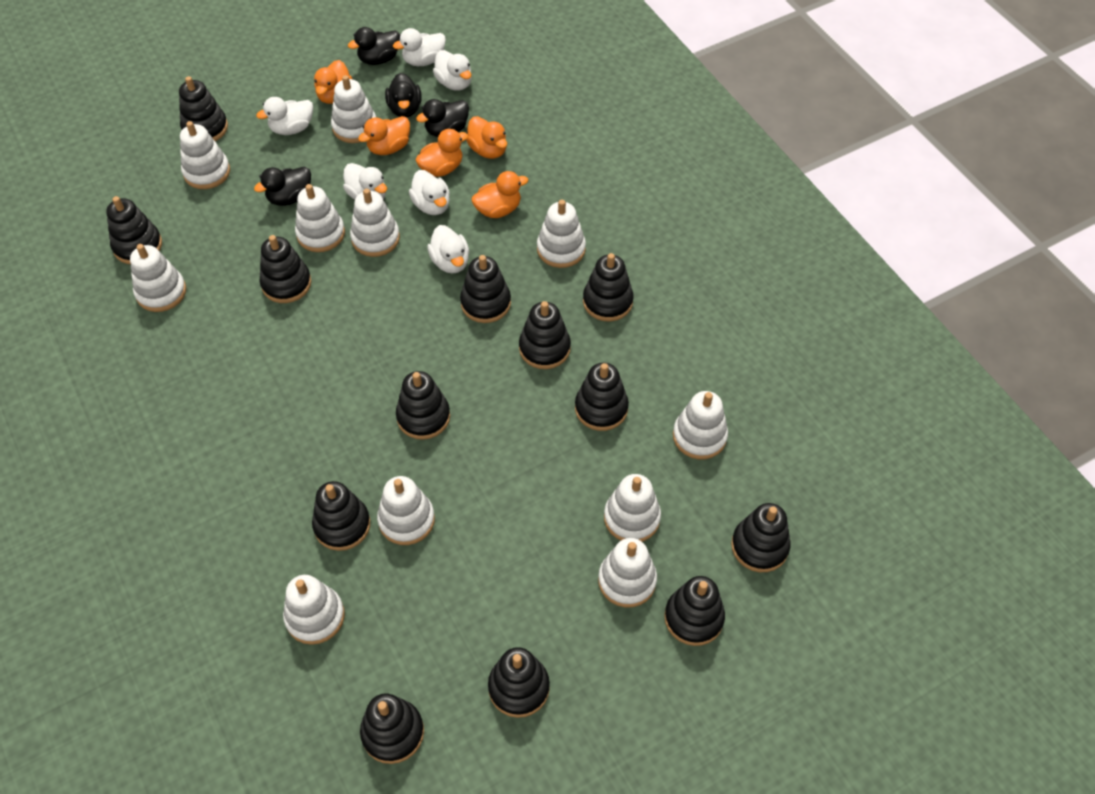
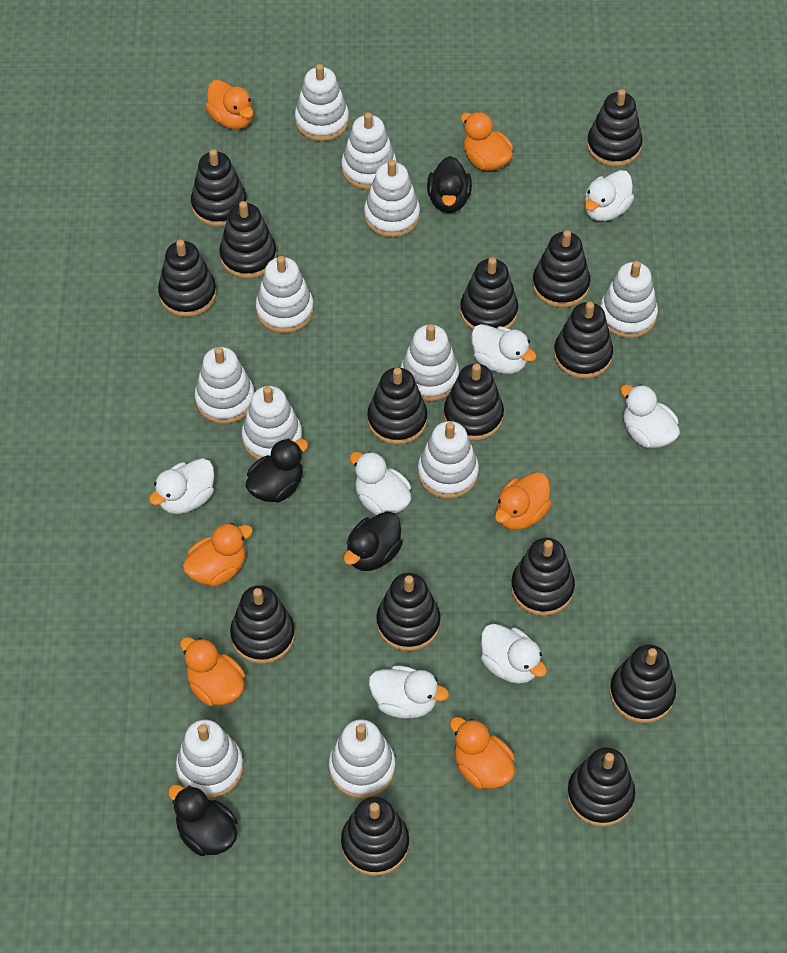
black stacking toy: [106,196,162,264] [179,76,228,141] [259,235,311,303] [312,481,370,551] [360,694,424,764] [396,371,450,440] [460,255,511,323] [488,647,550,718] [519,301,571,369] [575,363,629,431] [583,253,634,322] [664,576,725,646] [731,503,791,572] = 13 -> [158,240,217,317] [191,149,247,227] [219,201,277,279] [230,585,295,664] [341,797,409,876] [367,367,427,445] [376,573,441,651] [444,363,504,441] [460,257,518,330] [511,538,575,616] [532,230,590,308] [554,302,613,379] [567,747,635,827] [587,89,643,167] [610,644,676,723] = 15
orange duck: [314,60,353,104] [358,116,410,155] [416,129,468,177] [466,116,507,159] [471,171,528,218] = 5 -> [180,637,245,706] [183,523,253,587] [205,80,253,129] [450,717,515,789] [461,112,513,171] [495,472,552,530] = 6
white duck: [256,97,313,135] [343,163,387,200] [393,28,446,66] [409,170,450,215] [427,225,469,274] [433,50,472,91] = 6 -> [149,458,214,514] [350,451,411,515] [369,665,449,718] [471,324,536,374] [481,624,547,684] [585,170,634,221] [620,384,680,448] = 7

